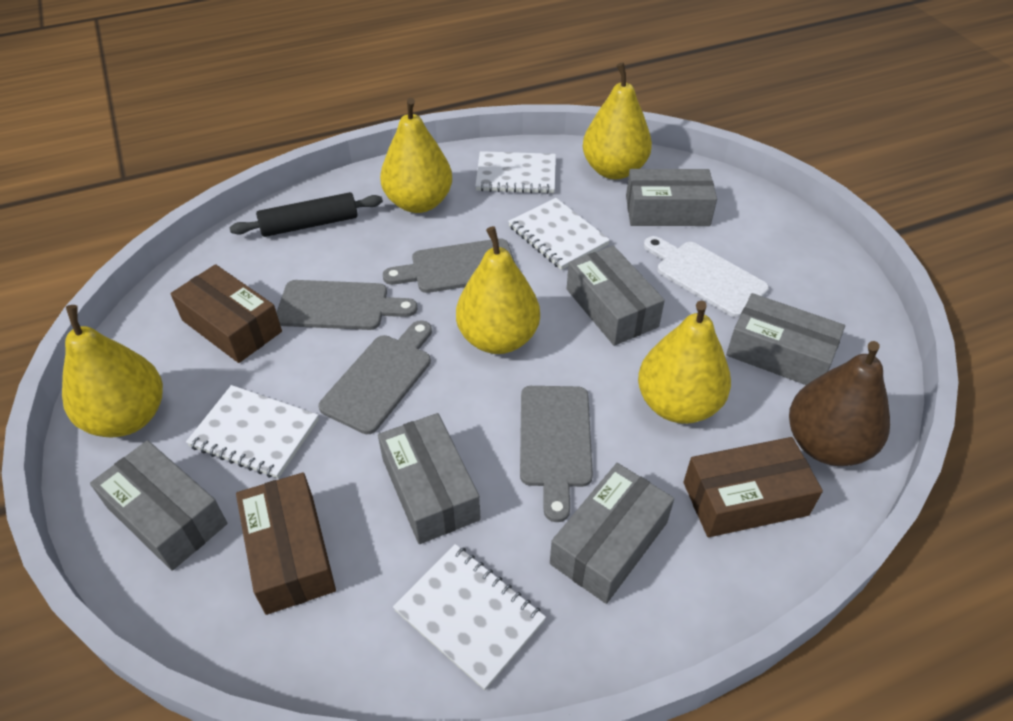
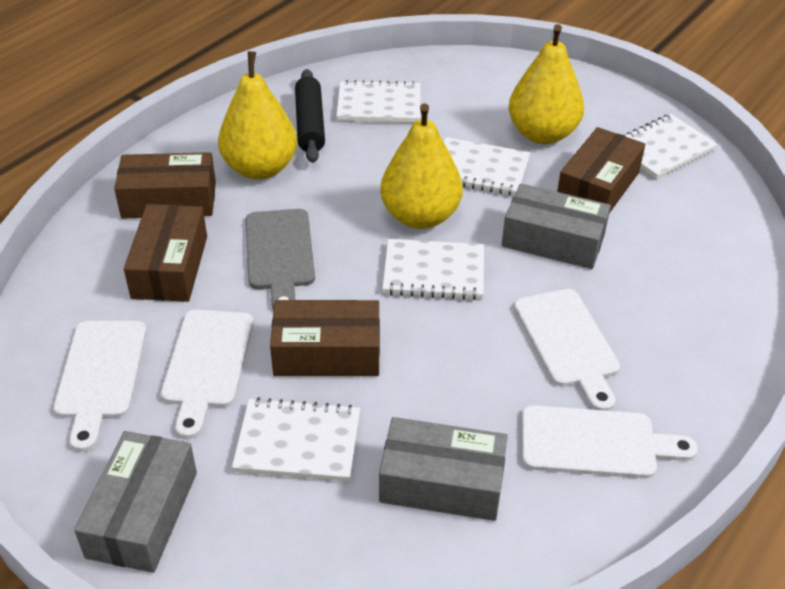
brown box: [170,264,282,363] [236,473,336,615] [683,437,823,537] = 3 -> [114,152,216,219] [124,204,207,302] [270,300,380,376] [557,127,645,213] = 4
brown pear: [789,341,890,466] = 1 -> none = 0
grey box: [90,440,227,571] [378,413,481,544] [550,463,674,604] [567,246,665,346] [626,169,717,226] [726,293,845,385] = 6 -> [74,431,197,573] [379,417,508,521] [502,183,611,269] = 3
grey cutting board: [276,280,417,330] [319,320,432,434] [383,238,515,293] [520,386,593,522] = 4 -> [246,209,315,310] = 1
white cutting board: [644,236,769,318] = 1 -> [53,321,147,452] [161,309,253,439] [514,289,620,411] [522,405,698,478] = 4
white notebook: [186,385,319,478] [393,544,546,690] [475,151,556,194] [508,198,610,270] = 4 -> [232,397,360,481] [336,80,421,123] [382,239,484,300] [444,137,530,196] [624,114,718,179] = 5
yellow pear: [62,305,163,437] [380,98,452,213] [456,226,540,354] [582,62,652,179] [638,301,731,424] = 5 -> [218,51,297,180] [380,103,463,229] [508,24,584,144] = 3

